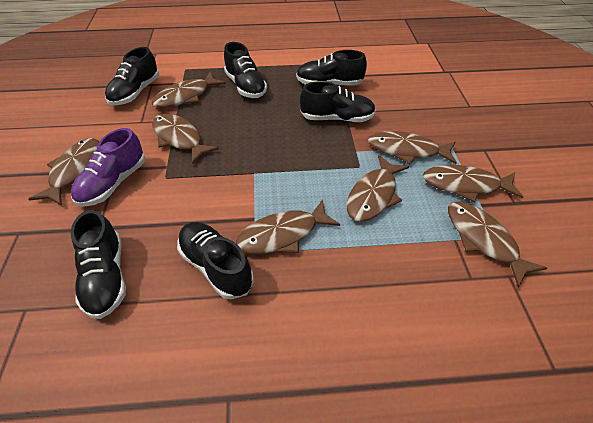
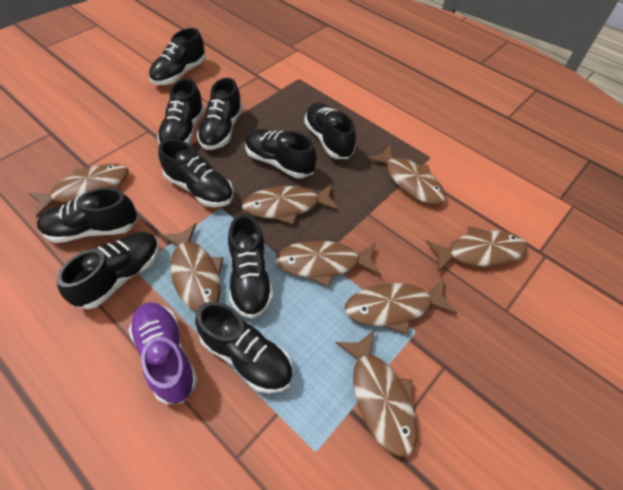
black shoe: [71,210,126,319] [105,47,159,105] [177,222,254,299] [224,42,267,98] [296,50,367,85] [300,81,376,122] = 6 -> [37,188,138,243] [57,232,160,309] [149,28,206,85] [157,78,205,144] [158,139,233,207] [195,302,293,393] [197,78,243,150] [228,214,273,319] [245,129,317,178] [304,103,356,159] = 10

